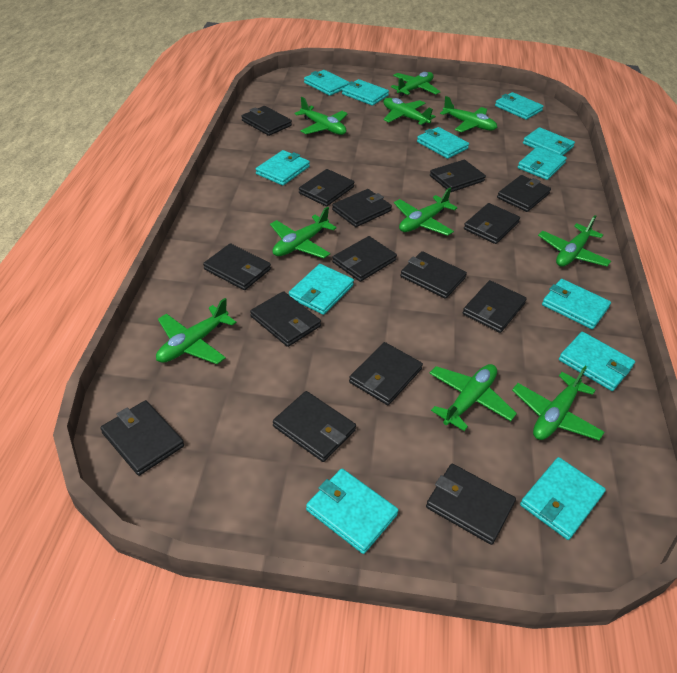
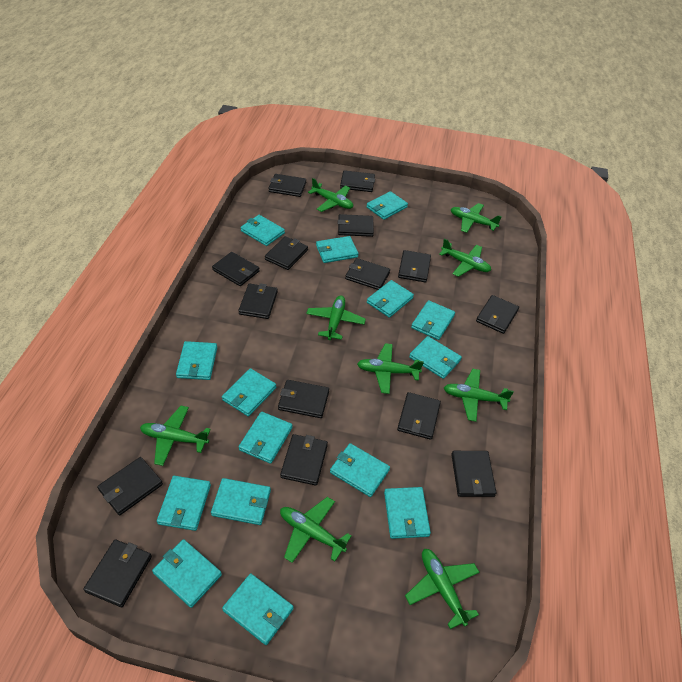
green plane: [156,298,236,364] [270,207,337,258] [294,97,348,135] [383,98,436,126] [391,72,440,96] [394,188,457,236] [429,364,517,431] [440,96,497,132] [512,366,605,440] [538,215,611,267] = 10 -> [140,406,211,466] [280,497,351,563] [306,295,366,340] [308,178,353,212] [357,343,424,394] [405,549,479,629] [439,238,491,277] [444,369,514,422] [451,203,502,233] = 9
turquoise wallet: [256,150,310,186] [289,264,354,315] [304,70,349,96] [306,469,399,554] [342,79,389,106] [417,127,469,159] [495,92,544,120] [518,146,567,180] [520,457,606,540] [523,127,575,156] [542,279,611,329] [559,332,635,391] = 12 -> [152,539,222,608] [157,476,211,531] [176,341,217,380] [211,478,271,525] [222,368,276,417] [222,573,294,645] [239,412,293,464] [241,215,285,246] [316,236,359,263] [330,443,390,497] [366,191,408,220] [367,280,414,318] [384,487,431,539] [409,336,462,379] [411,300,455,340] = 15

